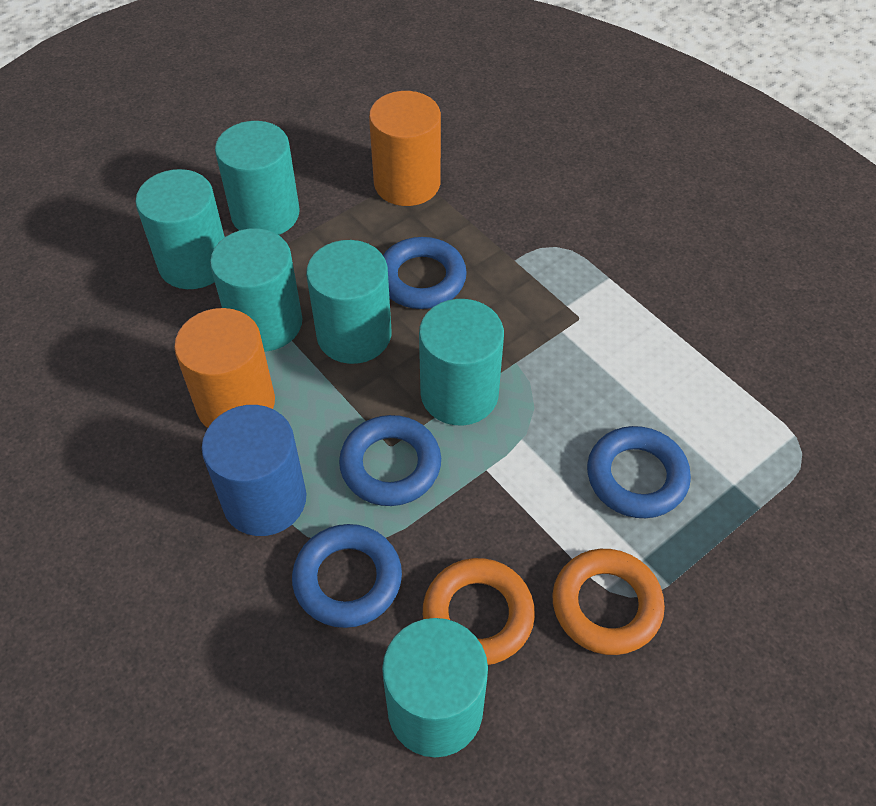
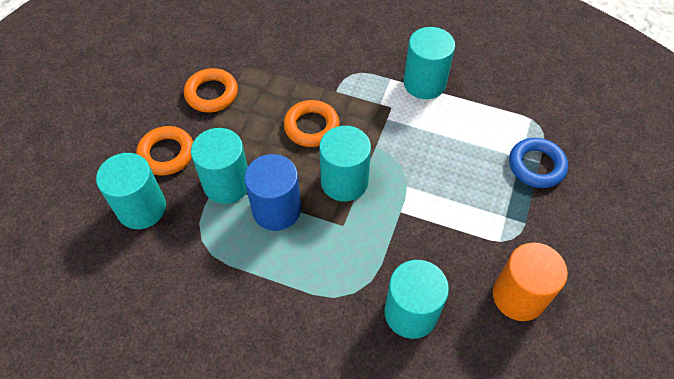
blue ring: [292,524,402,628] [339,415,441,506] [383,237,467,309] [587,426,691,518] = 4 -> [509,138,568,188] = 1
orange cylinder: [174,308,275,428] [369,91,441,206] = 2 -> [493,242,568,321] = 1
orange ring: [423,558,535,665] [552,549,665,655] = 2 -> [136,126,193,176] [184,68,238,113] [284,100,339,147] = 3
turquoise cylinder: [135,169,225,289] [210,228,302,352] [215,121,300,235] [306,240,391,364] [382,618,488,757] [419,299,504,426] = 6 -> [96,153,166,229] [191,128,248,204] [319,126,371,202] [384,260,449,339] [404,27,455,99] = 5

